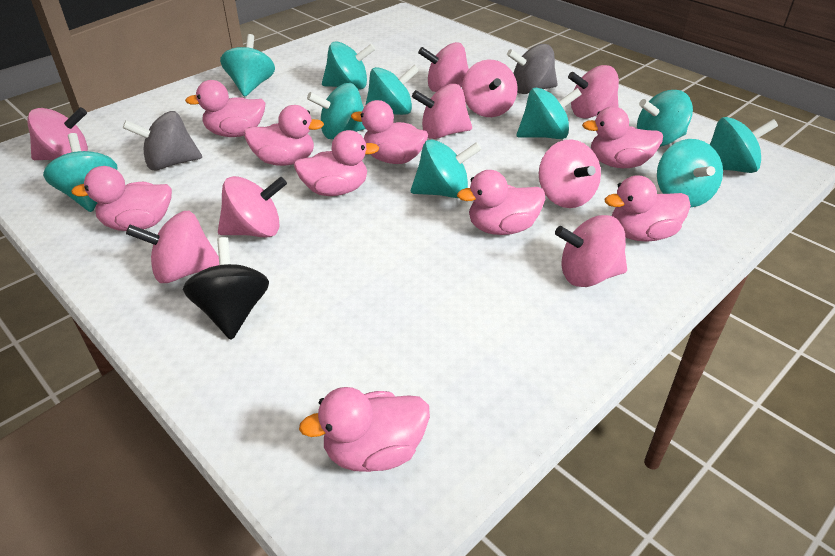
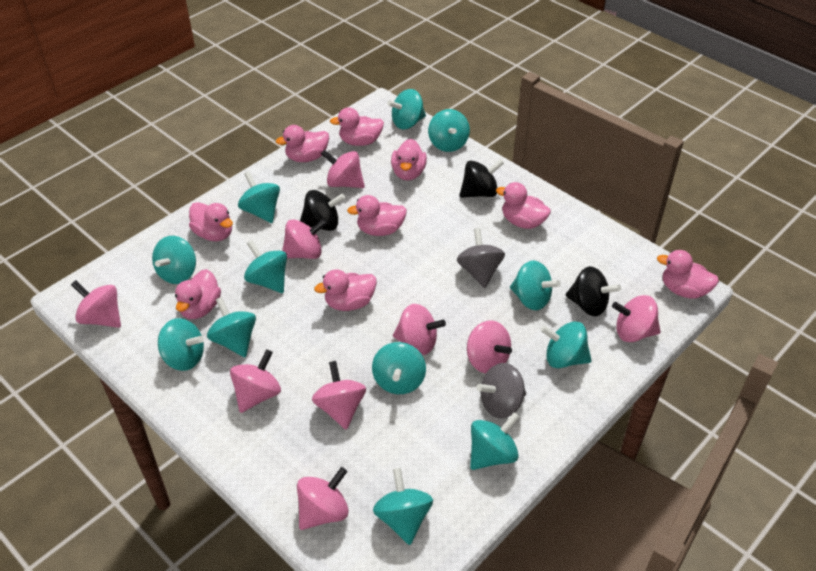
black spinning top: [183,237,269,340] = 1 -> [300,190,345,231] [459,159,504,198] [566,266,621,316] = 3
turquoise spinning top: [43,133,118,212] [220,34,275,97] [307,83,366,139] [322,41,375,90] [366,65,419,115] [411,140,482,198] [517,88,582,139] [637,90,693,147] [657,139,723,208] [710,117,778,173] = 10 -> [152,236,196,284] [158,318,204,371] [207,297,256,357] [238,171,280,223] [244,240,287,293] [372,342,426,394] [373,468,433,545] [387,89,426,129] [428,109,470,152] [470,412,520,470] [510,260,561,310] [540,321,592,369] = 12

